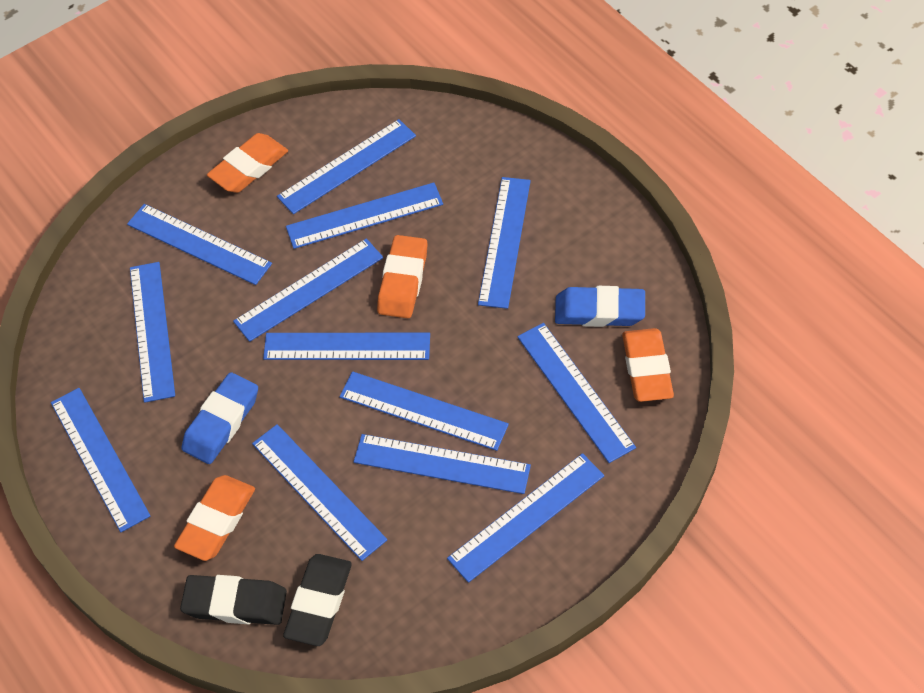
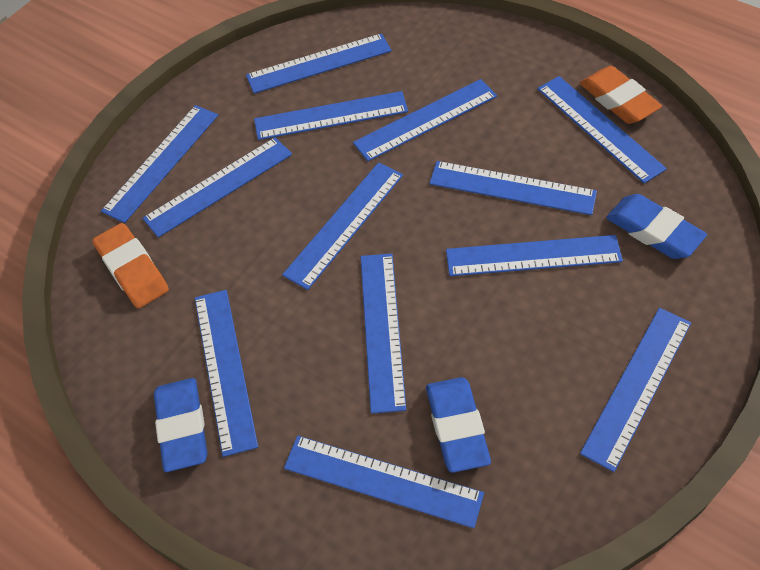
black eraser: [180,575,287,625] [283,554,352,646] = 2 -> none = 0
blue eraser: [182,372,258,464] [555,286,645,327] = 2 -> [154,378,208,472] [426,377,491,473] [606,194,707,259] = 3
orange eraser: [174,475,255,561] [207,133,288,193] [377,235,428,318] [622,328,674,402] = 4 -> [92,223,169,308] [580,66,662,124] = 2

